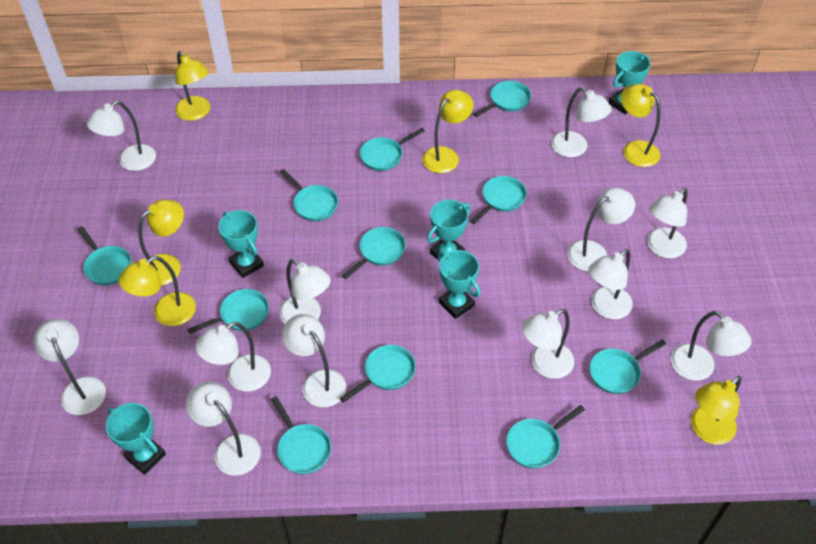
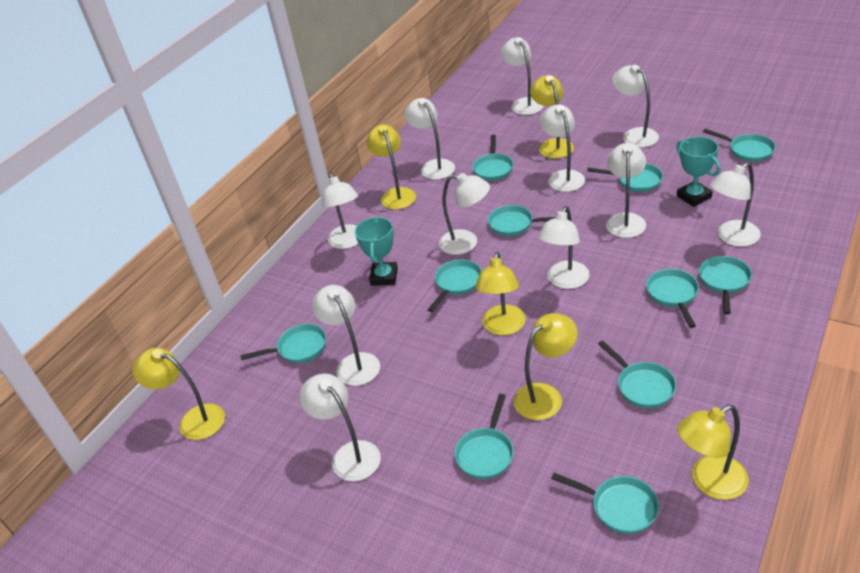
turquoise trophy: [106,403,166,475] [218,210,264,278] [427,200,470,260] [438,250,480,319] [608,51,651,114] = 5 -> [355,217,398,286] [676,136,721,207] = 2
white lamp: [33,319,106,415] [87,101,156,171] [186,382,261,476] [195,322,271,392] [279,259,331,324] [282,314,346,407] [521,309,574,379] [551,87,612,157] [567,188,635,271] [588,249,633,319] [647,188,688,258] [671,311,752,381] = 12 -> [300,374,381,482] [312,285,380,386] [322,173,358,249] [405,98,455,180] [439,173,490,255] [501,37,543,115] [538,206,590,289] [540,105,585,192] [606,143,646,238] [612,65,659,147] [710,162,761,247] = 11

